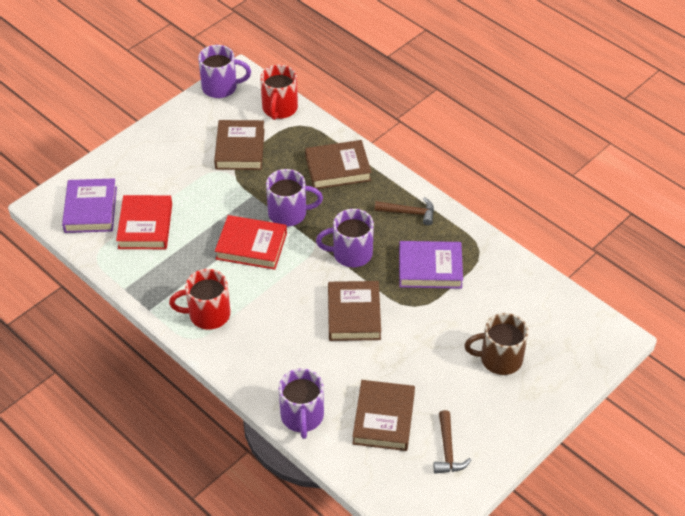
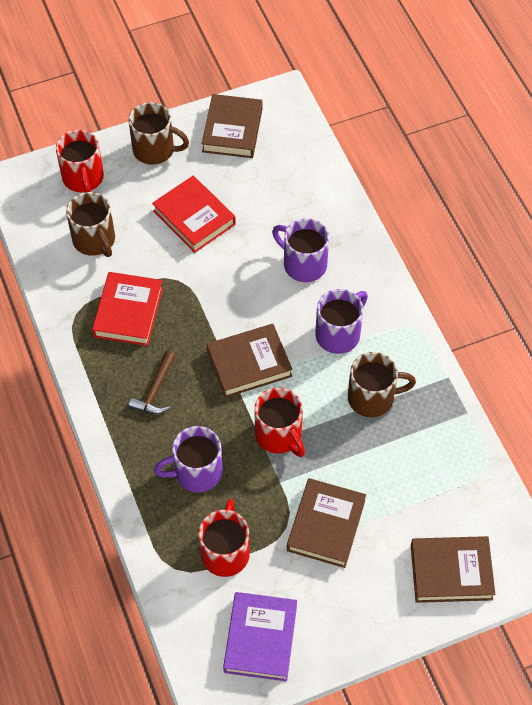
brown hammer: [375,197,434,225] [434,410,471,474] = 2 -> [129,351,176,414] = 1
brown mug: [464,313,528,375] = 1 -> [66,192,115,257] [129,102,189,165] [348,352,416,417] = 3
purple book: [62,178,117,233] [399,241,463,289] = 2 -> [223,592,297,681] = 1
purple mug: [198,45,251,98] [266,169,323,227] [279,368,324,439] [316,209,374,267] = 4 -> [154,426,223,492] [272,218,329,282] [315,289,368,354] = 3
red mug: [169,269,230,330] [260,65,298,120] = 2 -> [56,130,104,193] [198,499,250,577] [254,388,305,457] = 3

